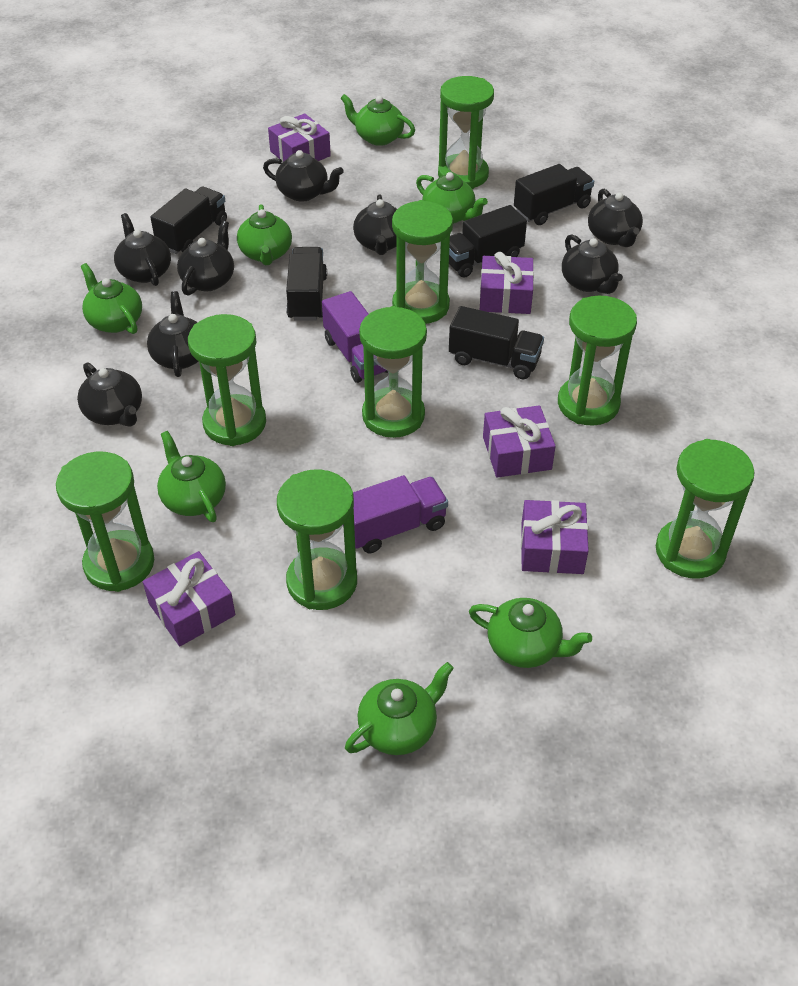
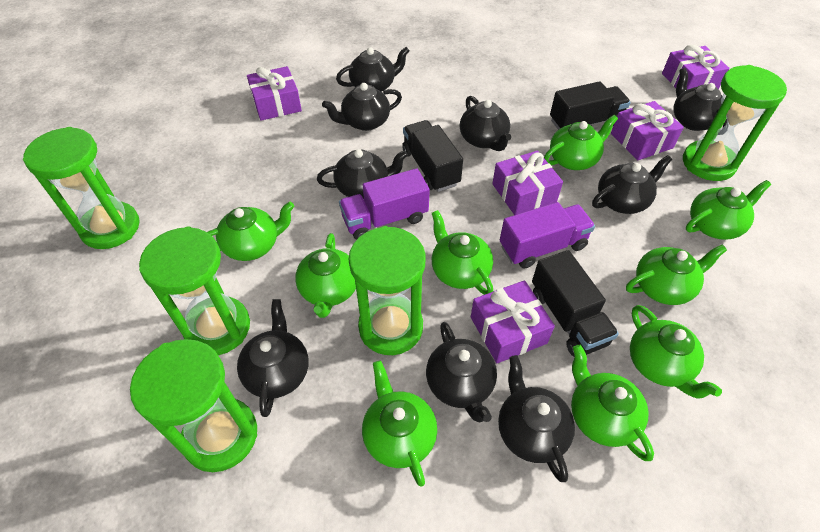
black teapot: [77,362,142,427] [114,213,171,286] [147,291,199,377] [177,221,234,296] [263,150,344,202] [353,194,397,255] [562,234,623,294] [588,189,643,247] = 8 -> [237,299,309,417] [317,149,408,199] [322,83,402,131] [336,47,409,92] [426,322,497,422] [460,96,511,151] [498,355,575,482] [592,155,672,214] [673,68,727,131] = 9
black truck: [150,187,227,254] [286,247,327,321] [449,205,527,278] [449,306,544,379] [514,164,594,225] = 5 -> [402,120,463,192] [532,250,619,357] [550,81,631,130] = 3
green hourglass: [56,452,154,592] [188,314,266,446] [277,469,357,610] [359,306,427,438] [392,200,453,324] [438,76,494,189] [558,295,637,426] [656,439,755,579] = 8 -> [23,127,140,249] [130,339,257,472] [139,226,250,355] [348,226,426,355] [683,65,787,181] = 5
green teapot: [81,263,142,334] [157,431,226,522] [237,204,292,265] [340,94,415,146] [345,662,454,755] [416,172,488,224] [469,598,592,668] = 7 -> [207,201,294,261] [295,233,356,318] [362,360,437,487] [432,210,493,295] [544,115,618,170] [571,345,654,461] [626,244,727,305] [630,305,722,398] [686,180,771,240] = 9

